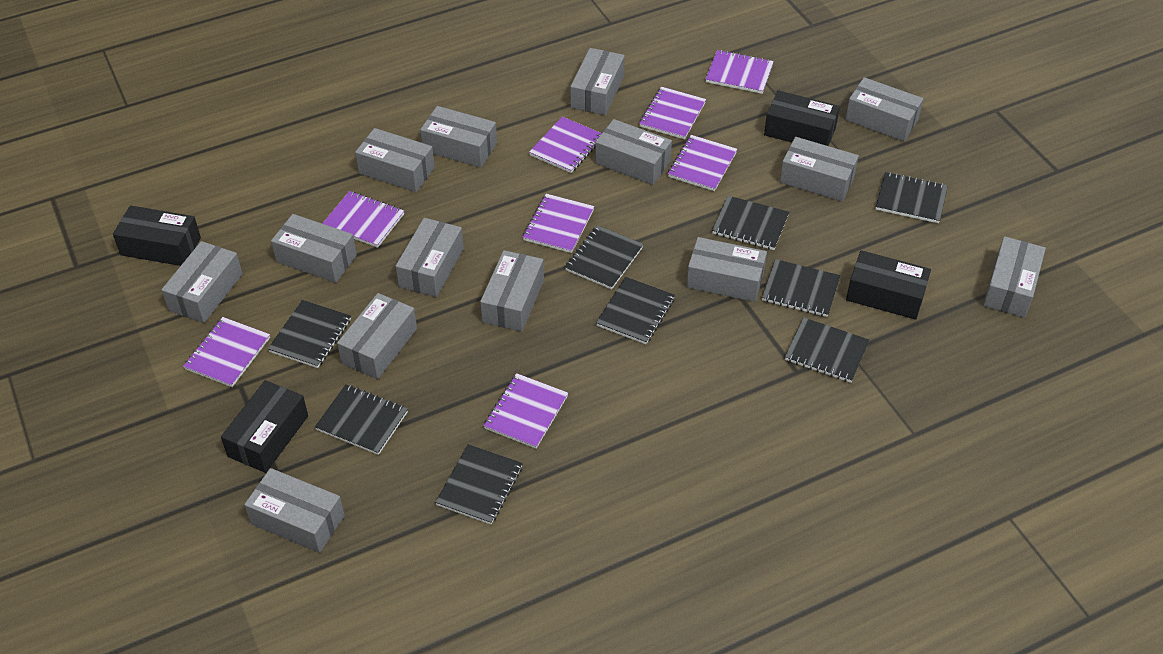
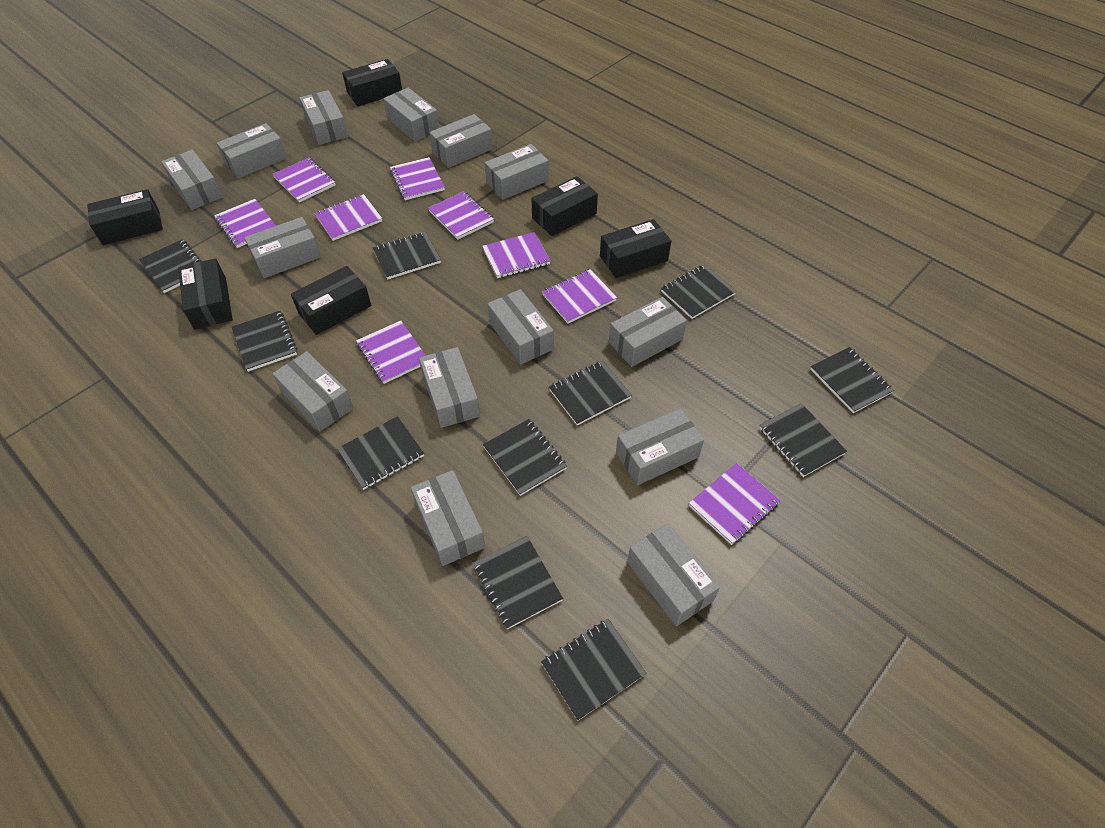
black box: [113,205,201,266] [221,380,308,473] [764,90,840,146] [846,250,931,320] = 4 -> [87,189,163,245] [178,258,233,330] [291,266,371,335] [342,59,402,107] [532,176,598,236] [600,219,671,278] = 6
black notebook: [268,300,351,368] [315,384,408,455] [435,444,523,525] [565,225,644,290] [596,277,675,344] [712,196,789,250] [762,259,841,317] [785,317,870,383] [876,172,948,223] = 9 -> [139,239,202,293] [232,311,297,372] [337,416,424,490] [373,232,441,279] [473,536,563,629] [483,419,567,496] [541,619,646,721] [549,360,632,426] [661,264,737,319] [759,403,847,477] [810,347,894,413] = 11
purple notebook: [183,317,270,387] [322,191,404,248] [483,373,568,449] [523,194,594,253] [529,117,602,173] [639,87,706,139] [668,135,737,191] [706,50,774,94] = 8 -> [214,199,276,248] [273,158,336,202] [315,194,382,241] [356,320,426,384] [390,157,445,200] [428,191,494,240] [482,232,550,278] [542,269,617,324] [689,463,781,545] = 9

